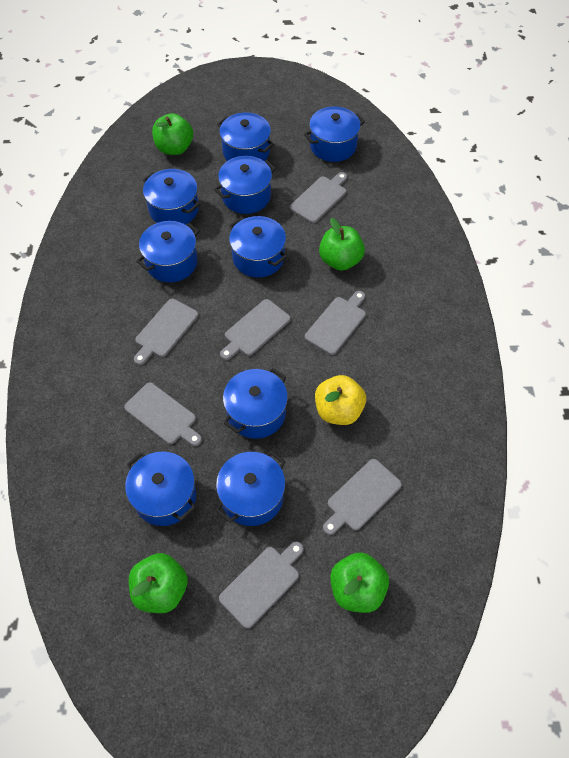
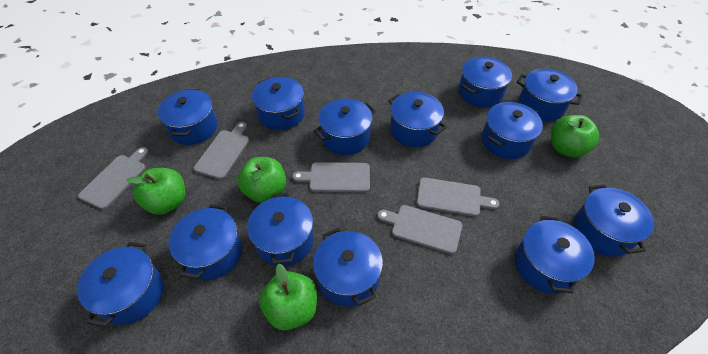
blue pot: [125,451,196,526] [136,221,199,282] [143,169,200,225] [214,156,276,214] [215,451,285,526] [217,112,274,161] [223,368,288,439] [229,216,287,278] [304,107,365,162] = 9 -> [77,242,163,327] [158,89,218,145] [169,204,242,280] [247,193,314,267] [252,77,305,130] [313,228,383,307] [314,98,376,155] [388,92,447,147] [459,56,512,107] [482,102,543,159] [515,216,595,294] [517,69,583,121] [574,184,654,257] = 13
grey cutting board: [124,382,202,446] [134,299,198,365] [219,542,304,629] [220,299,291,360] [290,172,347,223] [305,291,366,355] [323,459,402,535] = 7 -> [78,147,148,210] [194,122,249,179] [292,162,370,192] [377,205,462,254] [417,177,500,217] = 5
yellow apple: [315,375,366,425] = 1 -> none = 0

